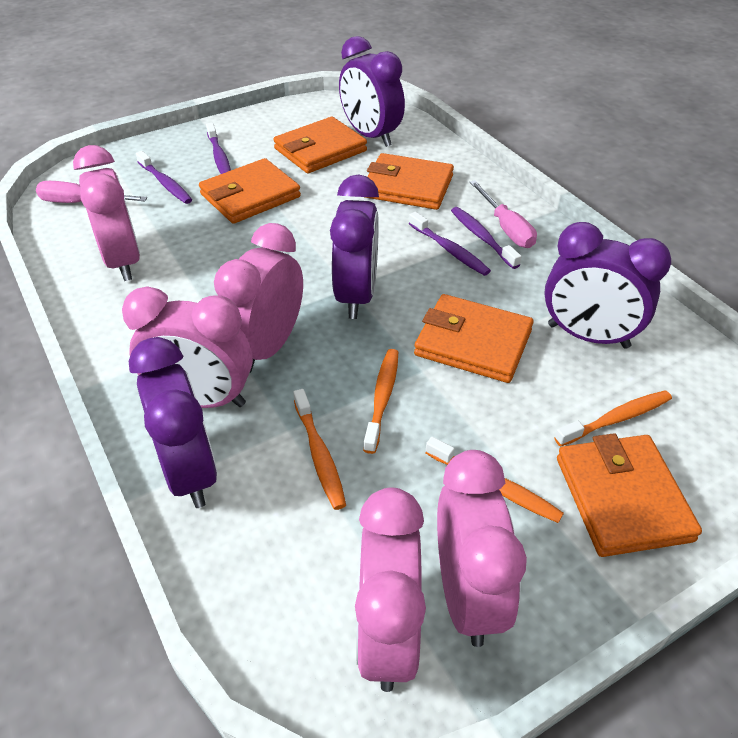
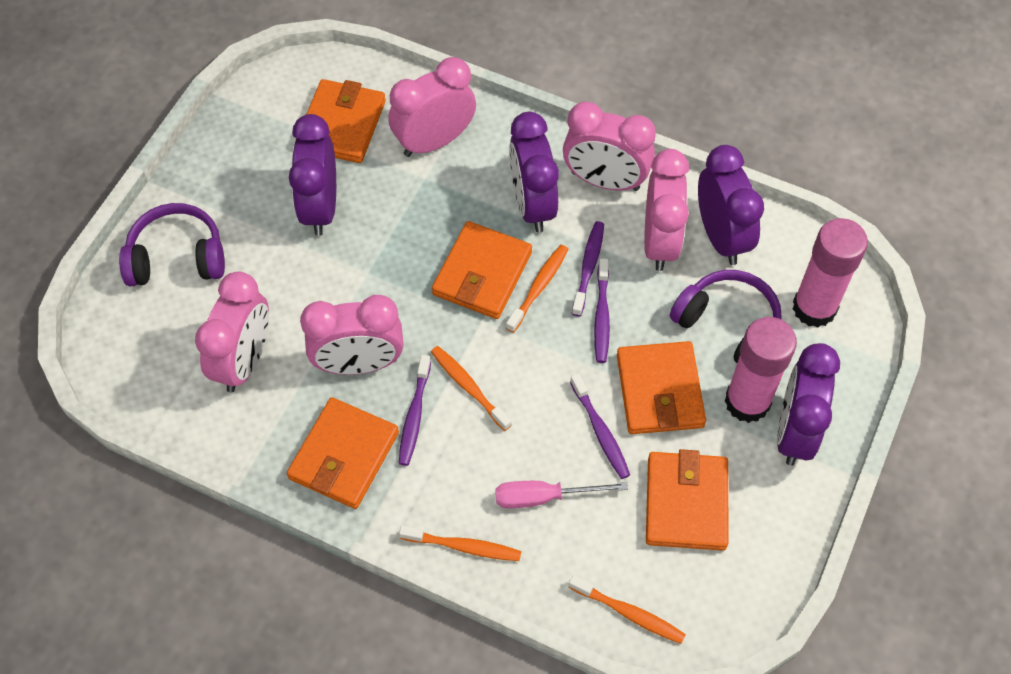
pink glue stick: none = 0 -> [725,317,797,423] [793,218,868,328] = 2
pink screwdriver: [36,181,147,203] [469,180,537,248] = 2 -> [496,481,628,508] = 1
purple headphones: none = 0 -> [119,203,225,286] [670,270,782,363] = 2

